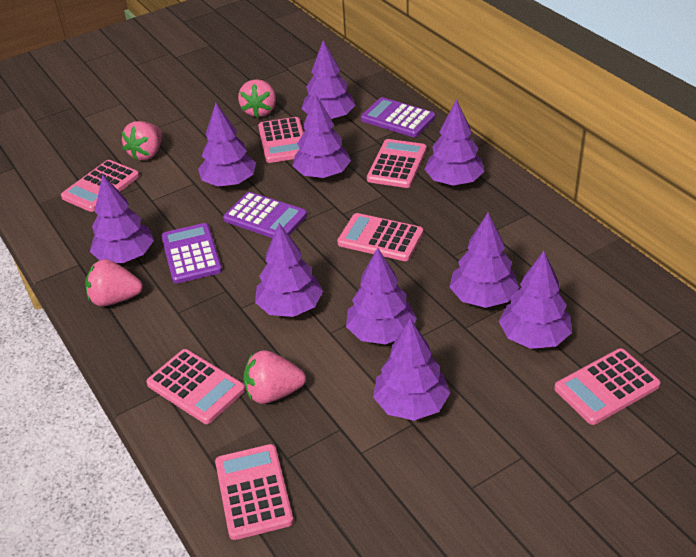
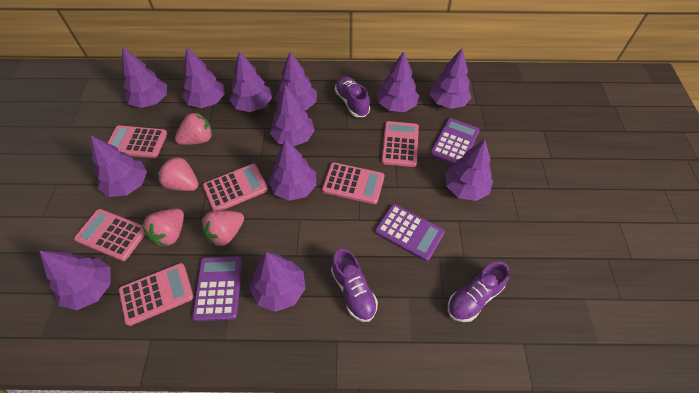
pink calculator: [61,160,139,212] [146,349,245,424] [215,444,294,540] [258,117,304,163] [337,213,423,261] [367,139,427,188] [554,348,661,425] = 7 -> [74,209,145,261] [108,125,167,158] [118,263,194,326] [202,164,268,211] [322,162,384,204] [381,121,419,167] = 6
purple shoe: none = 0 -> [331,249,378,322] [335,76,370,117] [448,261,510,322] = 3
purple tree: [90,174,154,263] [198,103,256,187] [255,223,323,317] [293,93,351,178] [301,40,355,121] [346,247,417,344] [373,319,450,421] [424,99,485,185] [450,213,519,308] [499,251,572,349] = 10 -> [40,251,111,310] [91,136,147,197] [122,47,167,108] [182,48,225,108] [229,51,272,112] [249,252,305,312] [268,139,316,201] [270,85,315,146] [275,51,317,111] [377,51,419,112] [429,48,472,109] [445,139,493,201] = 12

